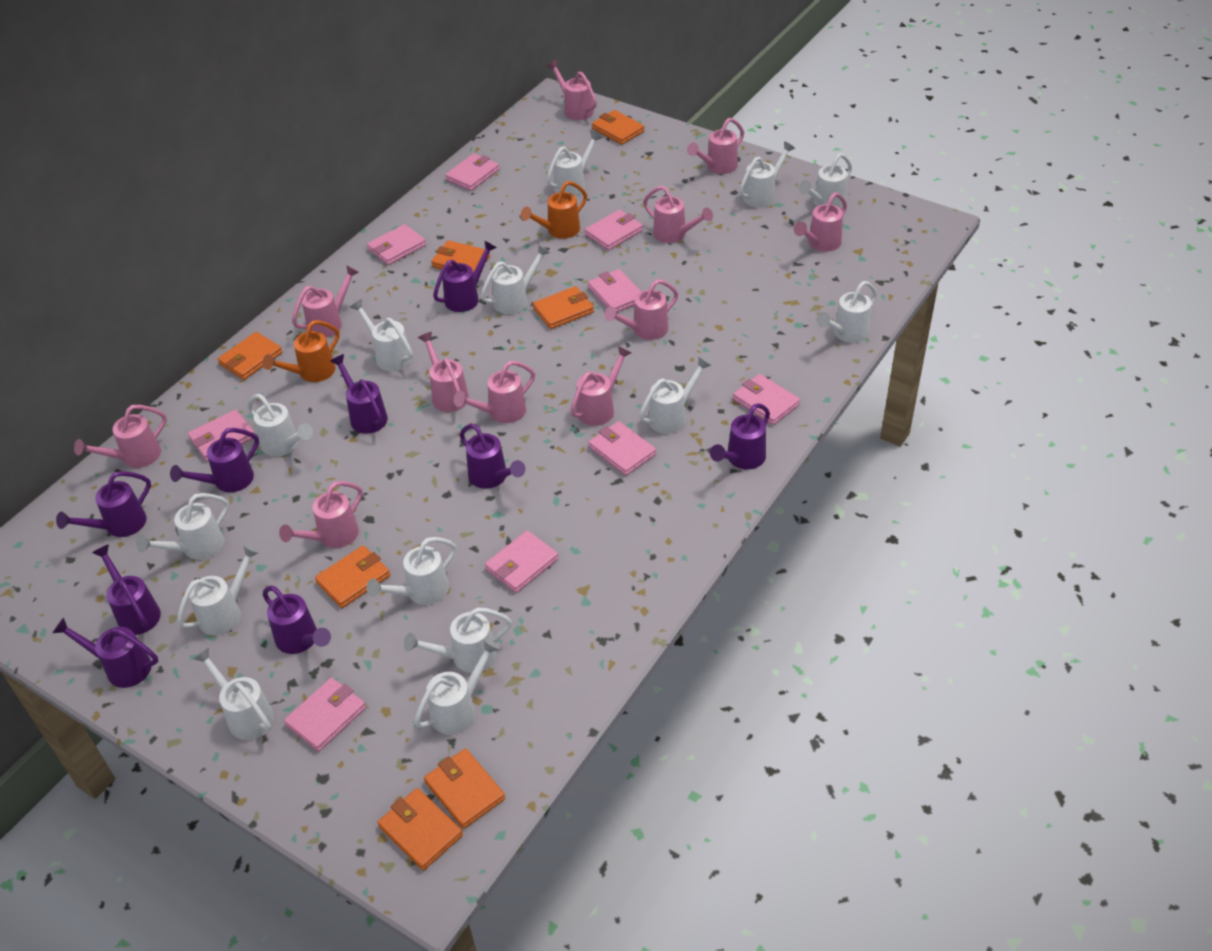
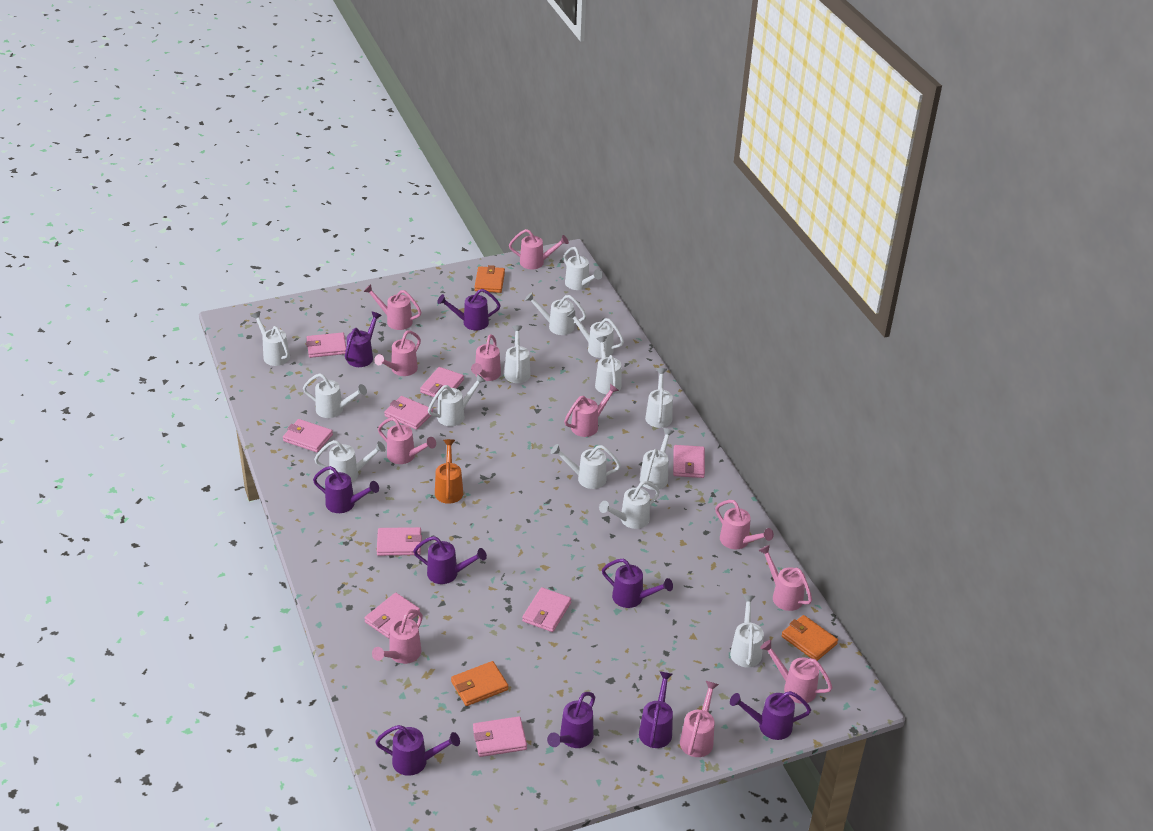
orange wallet: [218,332,283,380] [315,546,390,608] [378,788,463,870] [424,749,505,829] [431,240,490,272] [533,286,594,329] [592,110,645,145] = 7 -> [451,661,508,706] [475,265,505,293] [781,615,838,661] = 3
orange watering can: [263,320,340,382] [521,181,587,239] = 2 -> [435,439,464,504] = 1

